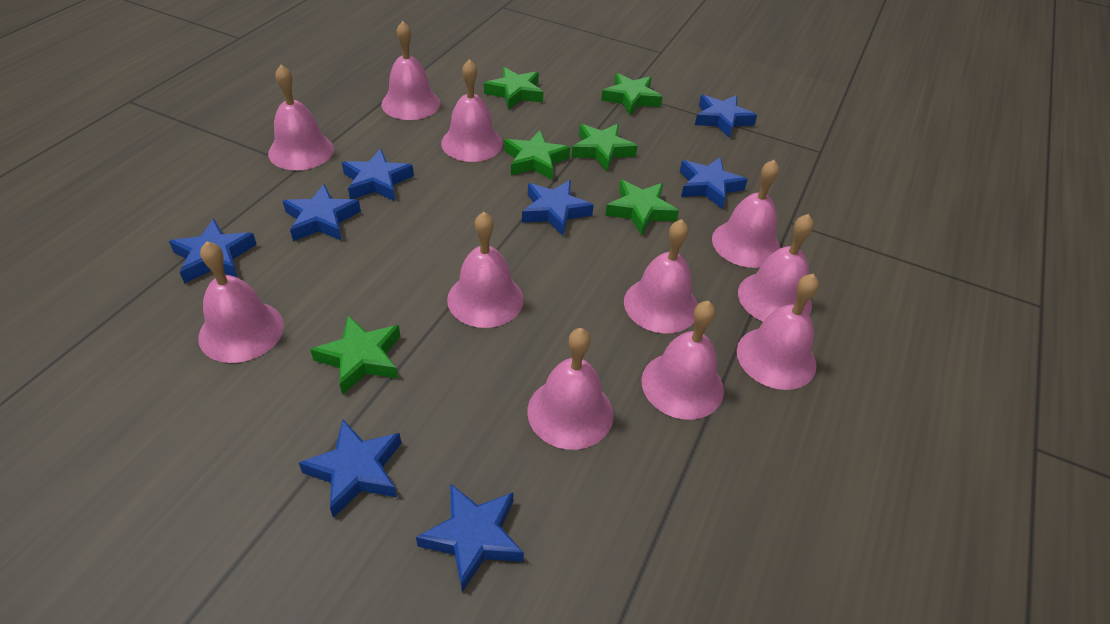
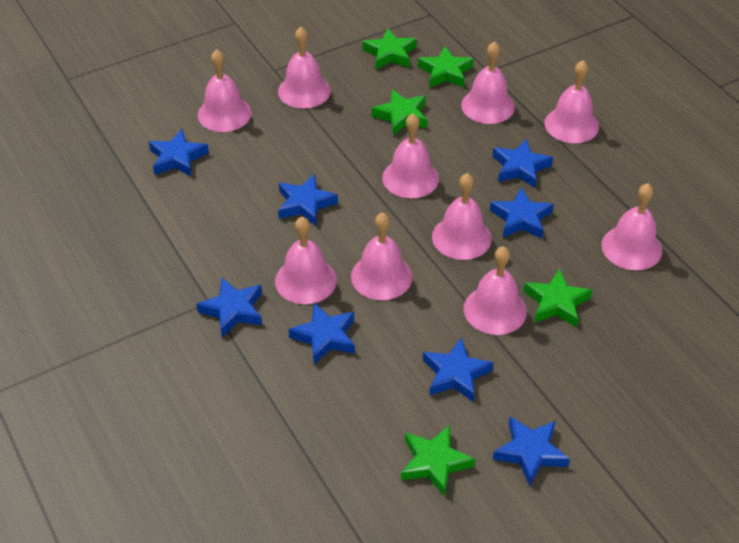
green star: [310,315,400,395] [484,67,543,109] [504,130,570,180] [571,124,638,171] [601,73,662,115] [605,180,679,236] = 6 -> [362,28,417,69] [371,89,428,136] [401,425,475,497] [418,46,474,88] [524,268,592,327] = 5
pink bell: [198,241,284,363] [268,65,334,170] [381,21,440,120] [441,59,503,162] [447,212,524,328] [528,328,613,450] [624,219,698,333] [641,301,724,420] [712,160,780,268] [737,274,819,390] [738,214,814,322] = 11 -> [198,49,252,132] [275,217,337,304] [278,27,331,108] [351,212,412,300] [382,114,439,198] [432,173,492,260] [461,41,515,124] [464,246,527,335] [544,60,599,143] [601,183,662,270] = 10

